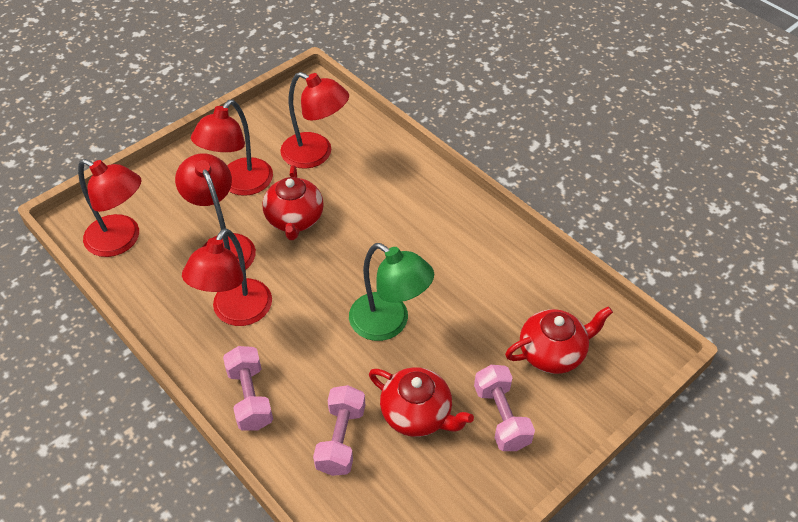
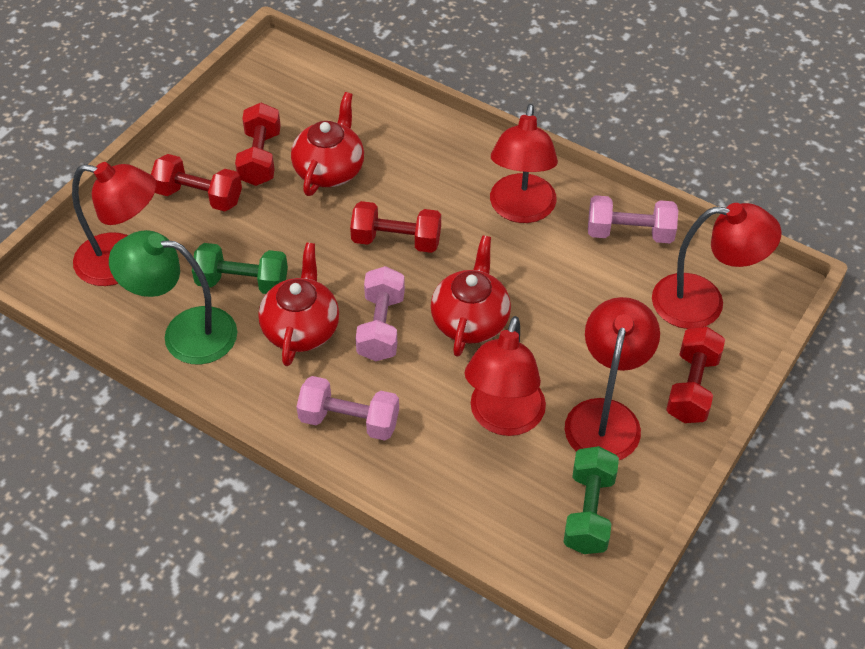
green dumbbell: none = 0 -> [192,243,288,294] [563,446,619,554] = 2
red dumbbell: none = 0 -> [151,154,242,211] [235,103,281,186] [350,201,441,253] [666,327,725,423] = 4

